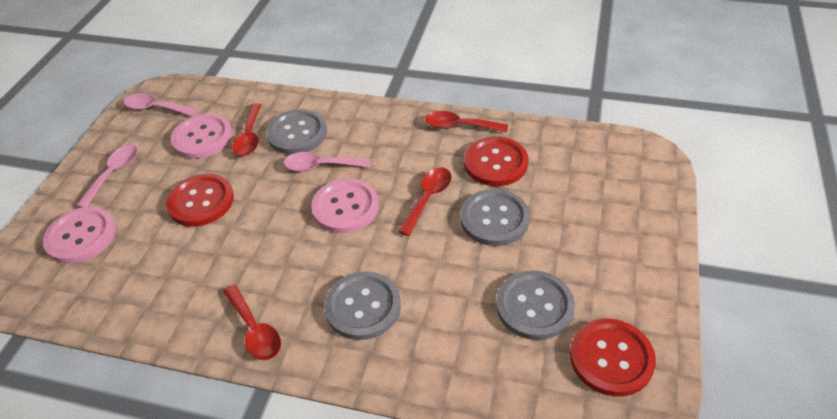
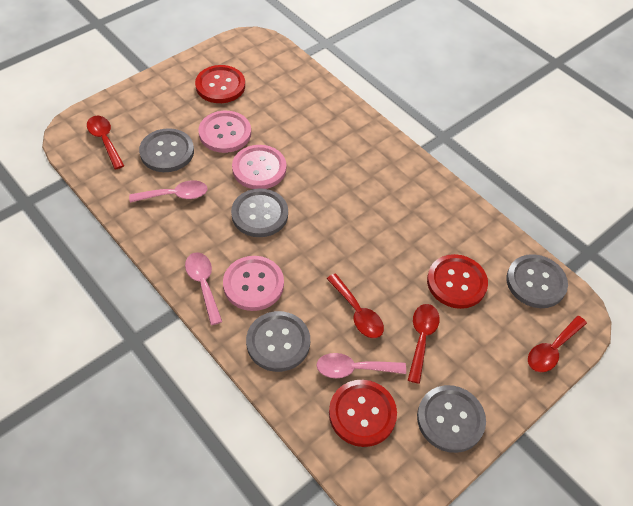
grey button: [266,109,327,154] [324,271,401,340] [460,189,530,246] [496,270,575,340] = 4 -> [139,128,194,172] [231,188,288,237] [246,311,310,372] [417,385,486,453] [506,254,568,308] = 5

